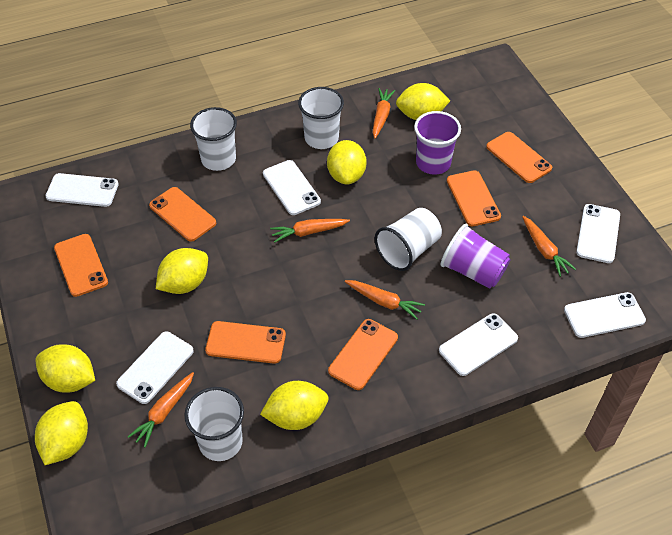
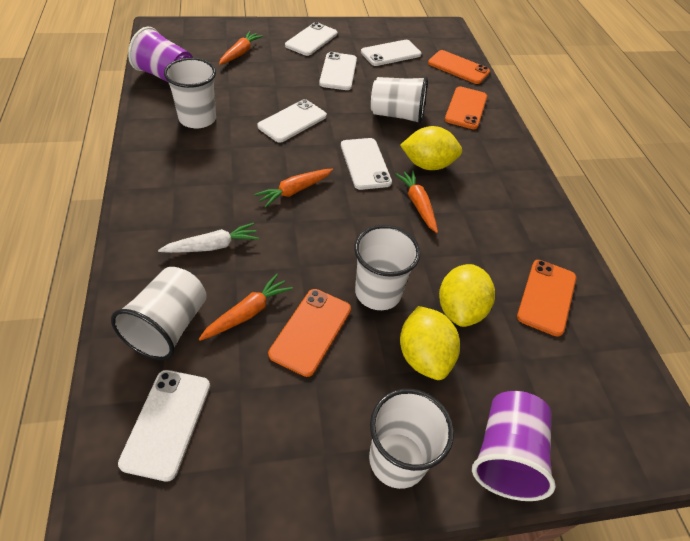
orange carrot: [128,372,194,448] [270,219,350,243] [345,280,425,319] [372,88,395,139] [522,216,576,277] = 5 -> [199,274,293,341] [219,31,263,65] [254,168,333,208] [395,170,438,233] = 4
orange phone: [54,234,108,297] [149,187,216,241] [205,321,286,364] [328,319,398,390] [447,170,501,226] [486,132,552,183] = 6 -> [268,289,351,377] [428,50,490,84] [445,87,487,129] [517,260,576,337] = 4
white carrot: none = 0 -> [158,223,259,253] = 1
white cup: [184,387,244,461] [190,107,237,171] [298,87,344,149] [375,208,442,271] = 4 -> [111,267,207,360] [164,58,216,128] [354,225,420,310] [369,389,454,489] [371,76,428,124] = 5
yellow lemon: [35,401,88,465] [36,344,95,393] [156,248,208,294] [260,381,328,430] [327,140,367,185] [396,83,450,120] = 6 -> [400,126,462,170] [400,306,460,380] [439,264,495,327] = 3

